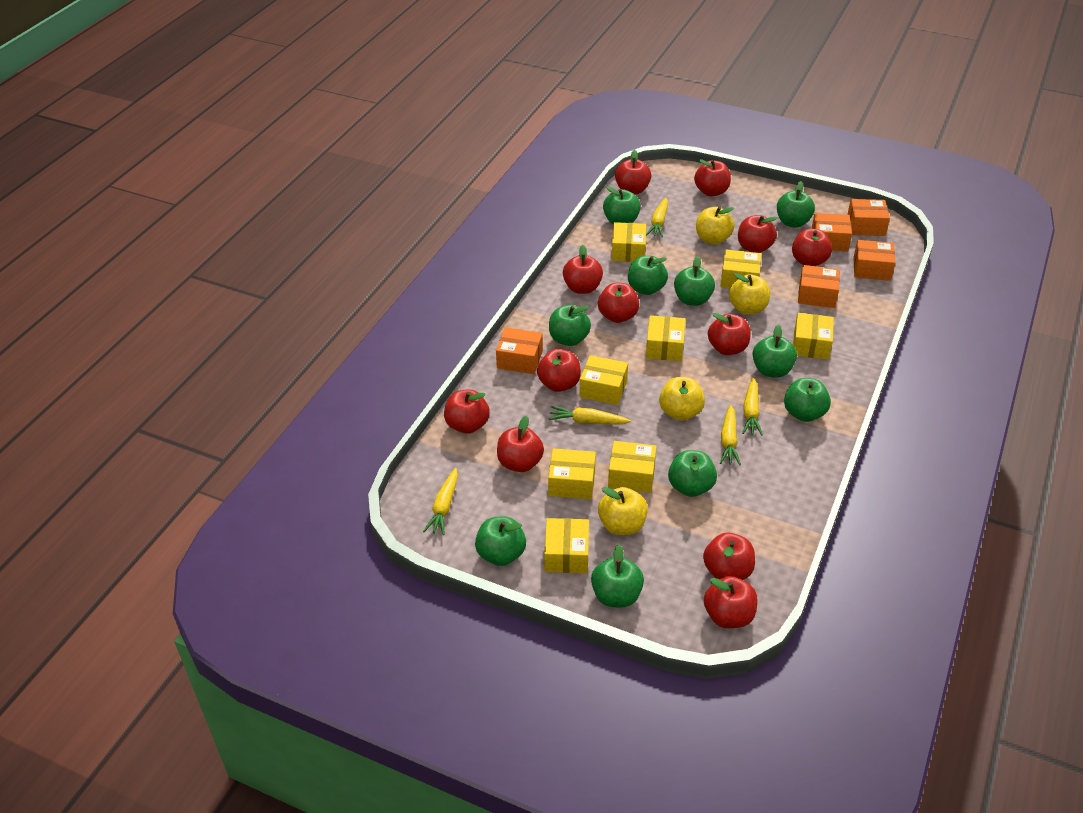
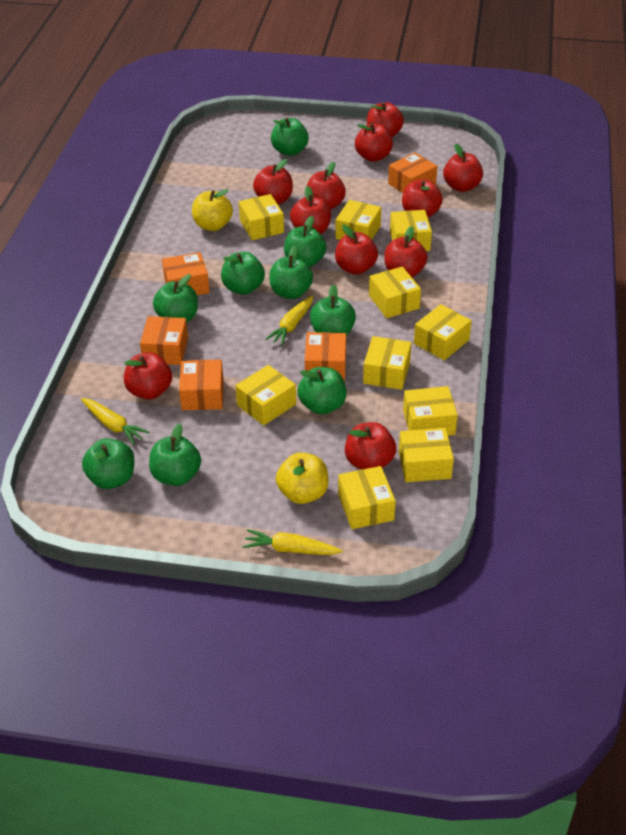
green apple: [475,516,526,566] [549,305,591,346] [591,545,644,607] [603,186,641,225] [628,256,668,295] [668,450,717,497] [674,256,715,306] [752,325,797,378] [777,181,815,228] [784,378,831,422] = 10 -> [82,438,134,489] [149,423,201,486] [153,274,198,323] [221,252,265,295] [269,245,313,299] [271,118,309,156] [284,216,326,267] [298,367,347,414] [310,284,356,336] = 9
red apple: [444,389,490,434] [497,416,544,472] [537,349,581,392] [563,245,603,294] [598,283,639,323] [615,150,651,195] [694,159,731,196] [703,533,755,580] [704,576,758,628] [708,313,750,355] [738,215,777,253] [792,229,832,266] = 12 -> [124,353,172,399] [253,159,293,204] [290,186,331,234] [306,162,346,210] [335,225,378,275] [345,422,396,469] [355,123,393,162] [367,102,404,138] [384,226,427,278] [402,179,443,218] [443,144,483,192] = 11
yellow apple: [598,487,648,535] [659,377,705,421] [696,207,734,245] [729,273,770,315] = 4 -> [192,189,233,231] [276,453,328,504] = 2
yellow box: [544,518,589,573] [548,448,596,499] [579,355,628,405] [608,441,657,493] [611,222,646,262] [646,315,685,361] [720,250,761,288] [793,313,834,360] = 8 -> [235,365,296,425] [239,194,284,240] [335,200,381,240] [338,466,396,529] [363,336,411,390] [369,267,421,318] [390,210,432,251] [399,428,454,482] [403,386,458,435] [414,304,472,360] = 10
yellow carrot: [423,468,458,535] [549,406,631,424] [646,197,668,237] [720,405,741,465] [742,378,763,436] = 5 -> [81,398,150,445] [243,529,343,555] [265,295,313,346] = 3

